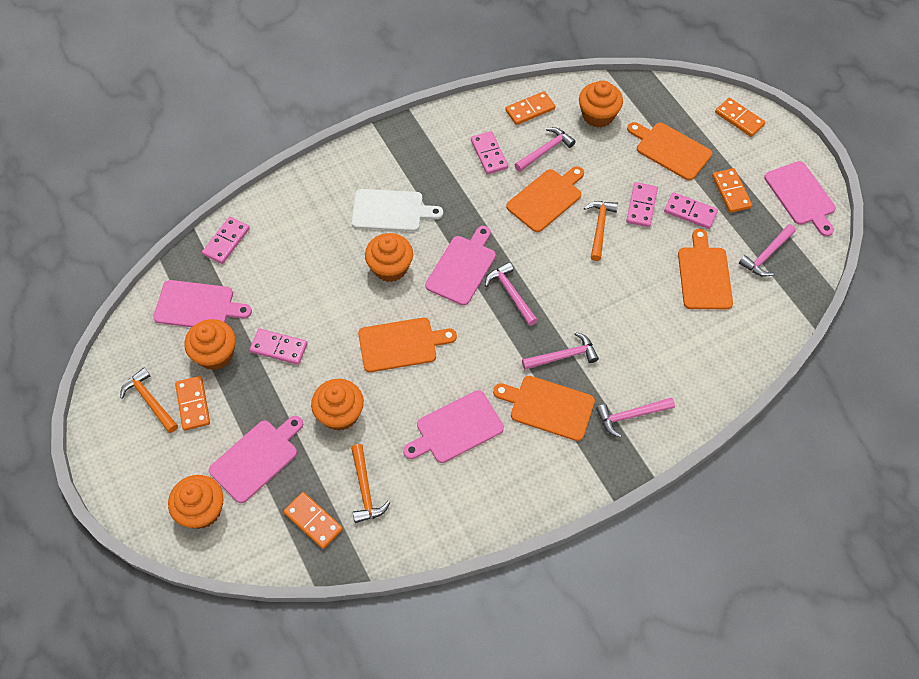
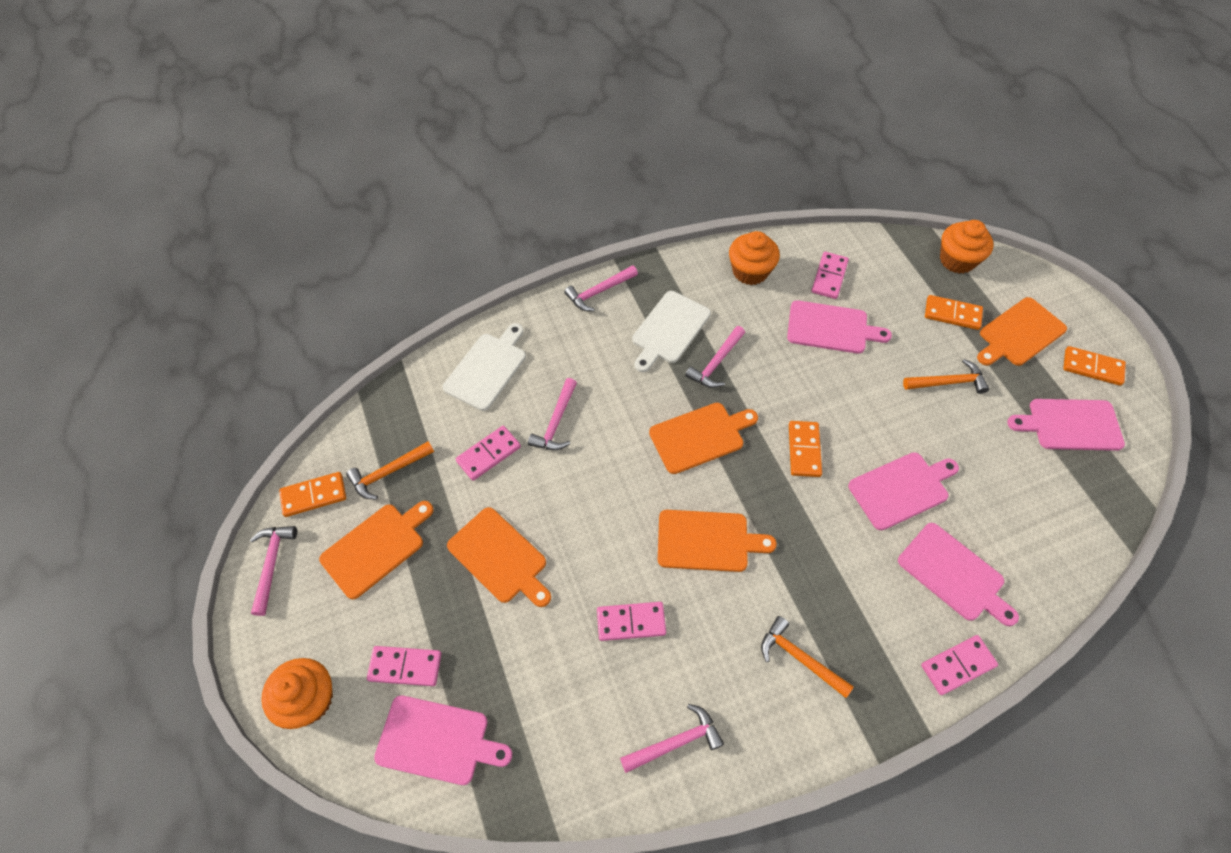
orange cupcake: [168,475,223,529] [185,319,235,370] [311,379,364,431] [365,233,413,282] [579,80,623,128] = 5 -> [261,658,333,729] [729,231,780,285] [940,220,994,274] = 3
orange domino: [175,376,210,431] [284,492,343,549] [505,91,555,125] [712,168,752,213] [715,98,766,137] = 5 -> [279,472,346,517] [789,421,822,477] [925,295,983,330] [1063,346,1126,386] = 4
white cutting board: [351,189,443,232] = 1 -> [442,323,526,411] [632,291,711,372] = 2

